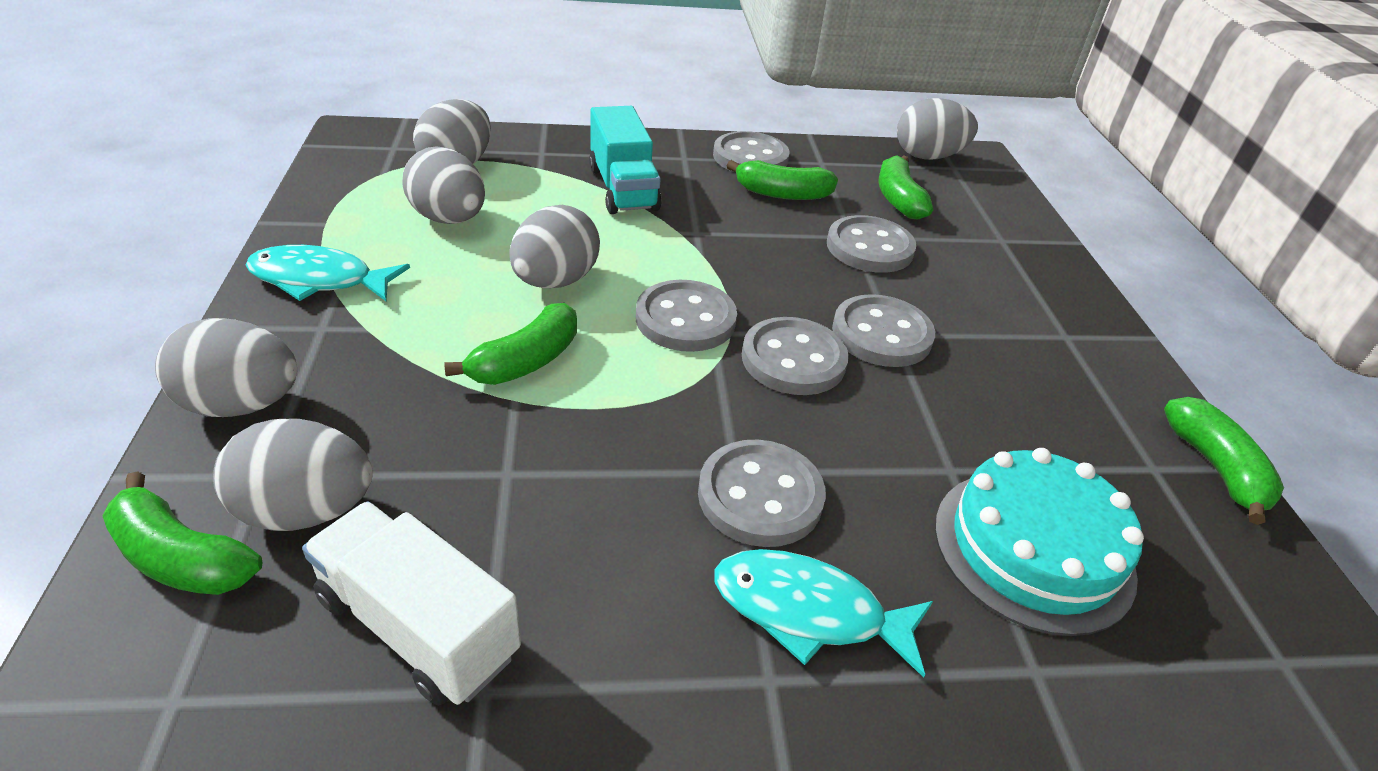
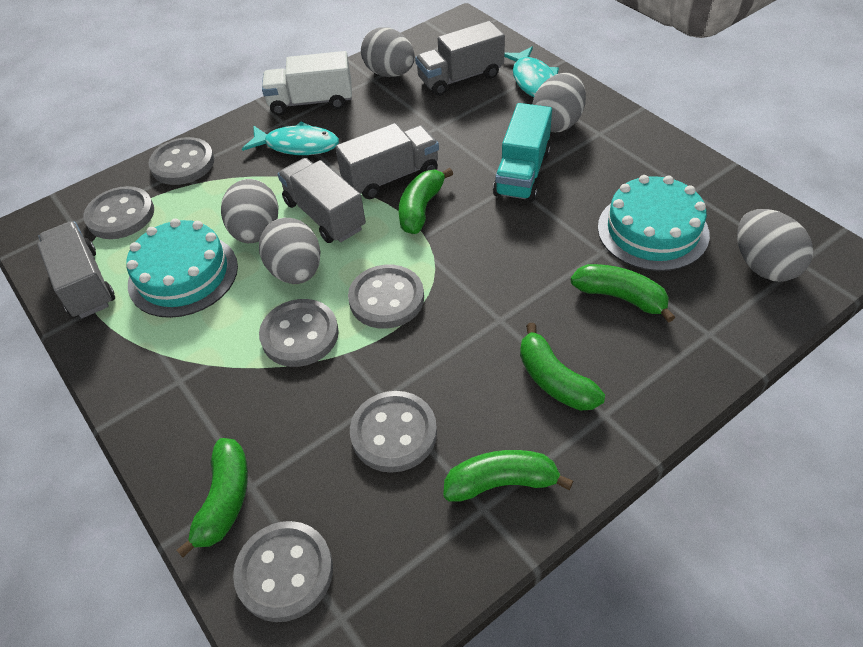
grey egg: [155,318,297,417] [213,419,373,531] [402,147,485,224] [413,99,491,164] [509,205,600,288] [897,98,978,160] = 6 -> [221,179,279,243] [259,218,320,284] [361,27,415,77] [532,73,586,132] [737,209,813,282] = 5
grey truck: none = 0 -> [37,221,115,318] [278,158,366,243] [335,123,439,199] [415,21,505,96] = 4
turquoise cake: [935,448,1144,636] = 1 -> [126,219,238,318] [598,175,710,271] = 2

